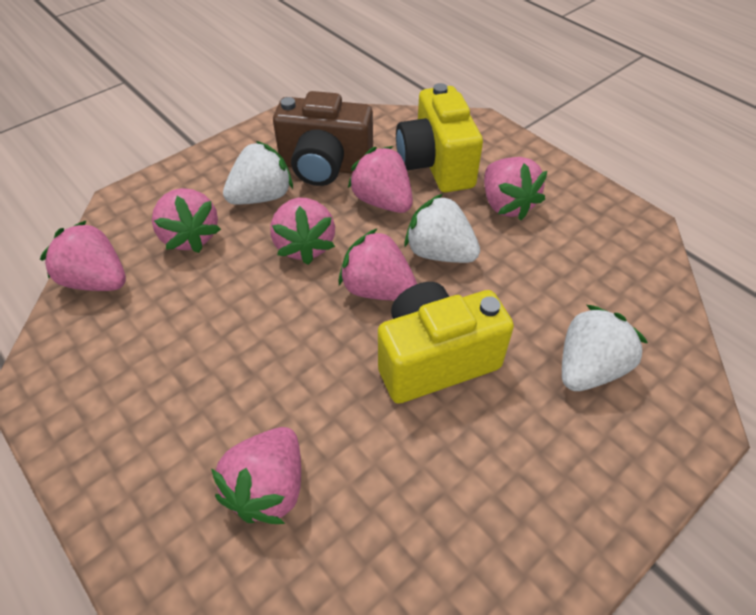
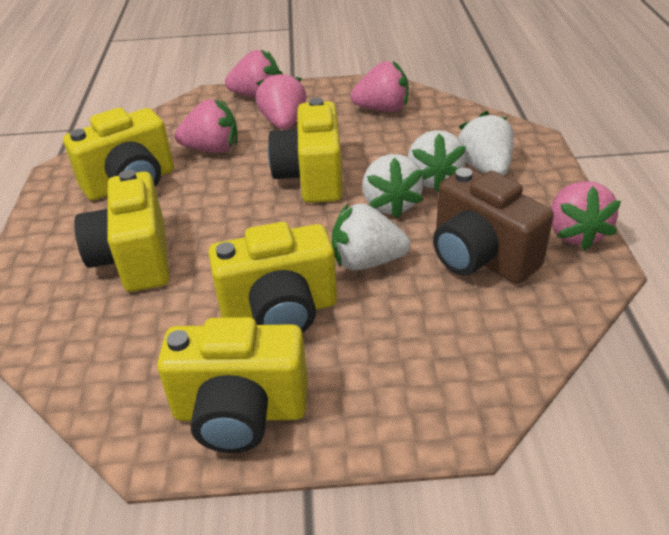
pink strawberry: [40,220,126,291] [152,188,221,253] [211,427,301,524] [270,198,335,265] [338,228,417,301] [348,146,413,213] [484,157,547,220] = 7 -> [175,99,238,153] [225,49,279,98] [256,70,306,130] [350,61,409,112] [551,181,621,250] = 5
white strawberry: [223,141,293,204] [404,194,480,263] [562,305,648,391] = 3 -> [332,203,410,270] [362,154,424,219] [408,130,466,193] [458,111,514,176] = 4
yellow camera: [378,282,514,404] [396,83,483,192] = 2 -> [63,108,174,201] [74,169,169,292] [157,317,308,453] [209,222,337,333] [268,98,342,203] = 5

